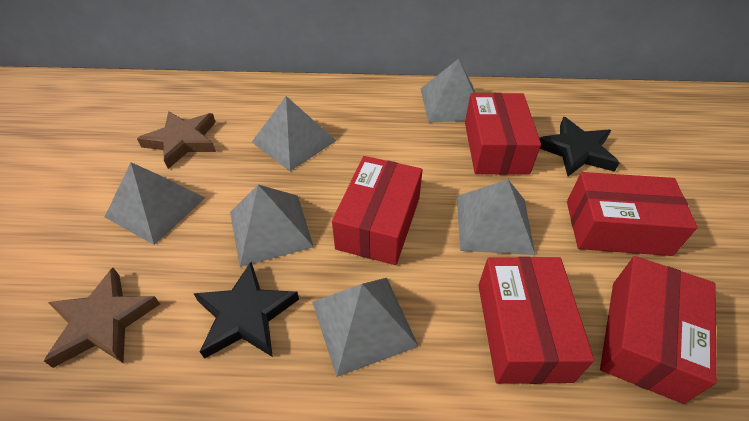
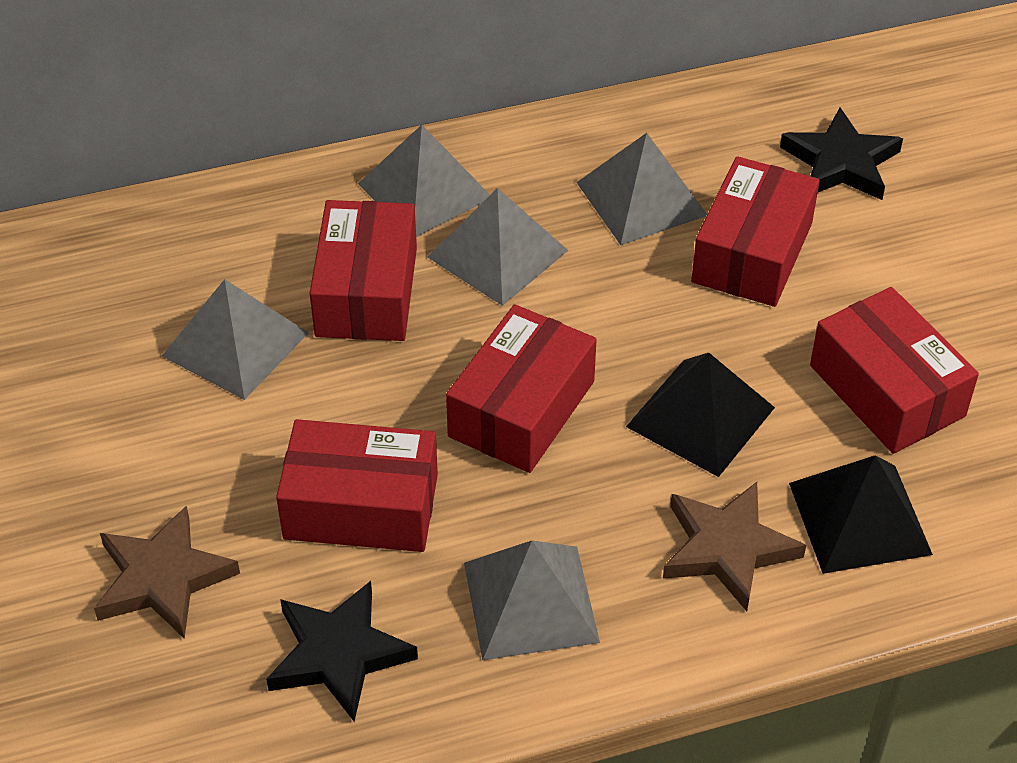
black pyramid: none = 0 -> [626,353,775,477] [789,455,933,574] = 2
grey pyramid: [105,162,205,245] [230,185,314,267] [252,96,336,171] [312,278,419,377] [421,59,475,123] [457,179,535,255] = 6 -> [162,279,309,400] [358,125,490,237] [427,188,568,306] [464,540,600,660] [576,133,707,245] = 5

